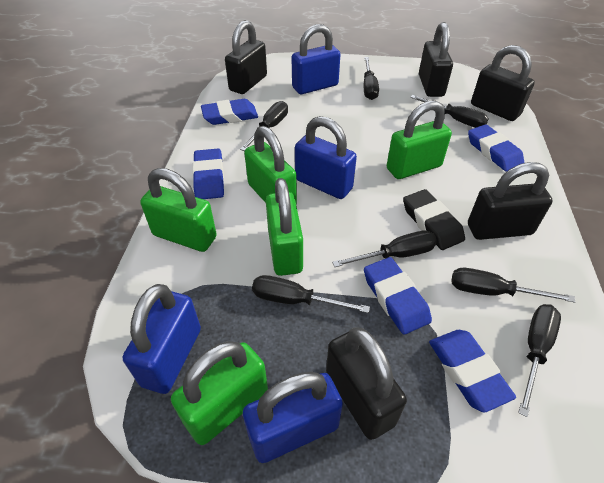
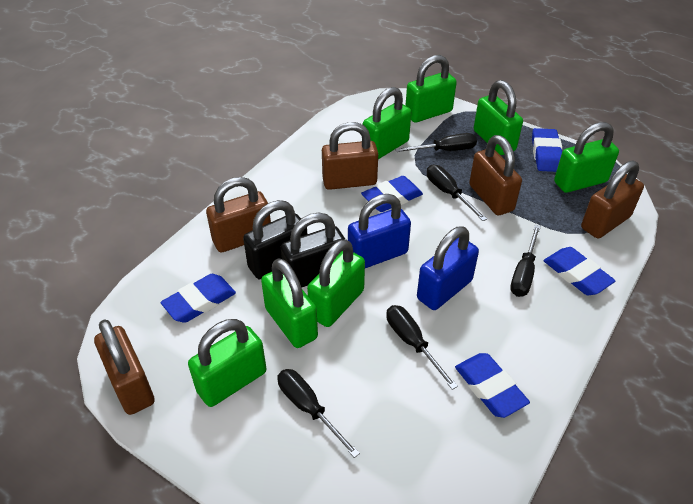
black eraser: [403,189,465,250] = 1 -> none = 0
black padlock: [225,20,267,94] [326,328,407,440] [419,22,453,97] [468,162,553,240] [471,45,535,121] = 5 -> [243,200,307,279] [281,213,345,288] = 2
black screwdriver: [240,101,288,151] [252,275,370,313] [332,231,437,267] [363,57,379,100] [410,95,489,128] [451,268,576,303] [518,304,561,417] = 7 -> [277,369,360,458] [386,305,458,390] [395,133,477,152] [427,165,487,221] [510,225,541,297] = 5
blue padlock: [123,284,201,394] [243,372,343,463] [291,24,341,94] [295,116,357,199] = 4 -> [348,194,411,268] [417,226,479,310] = 2
brown padlock: none = 0 -> [94,319,155,415] [206,177,271,252] [322,122,378,190] [469,135,522,215] [581,160,644,238] = 5
green padlock: [140,168,217,252] [171,341,268,445] [244,126,297,205] [266,178,303,276] [387,101,452,179] = 5 -> [188,319,267,407] [261,258,318,348] [307,239,365,327] [363,87,411,159] [405,55,457,123] [474,80,523,155] [554,122,619,193] = 7

